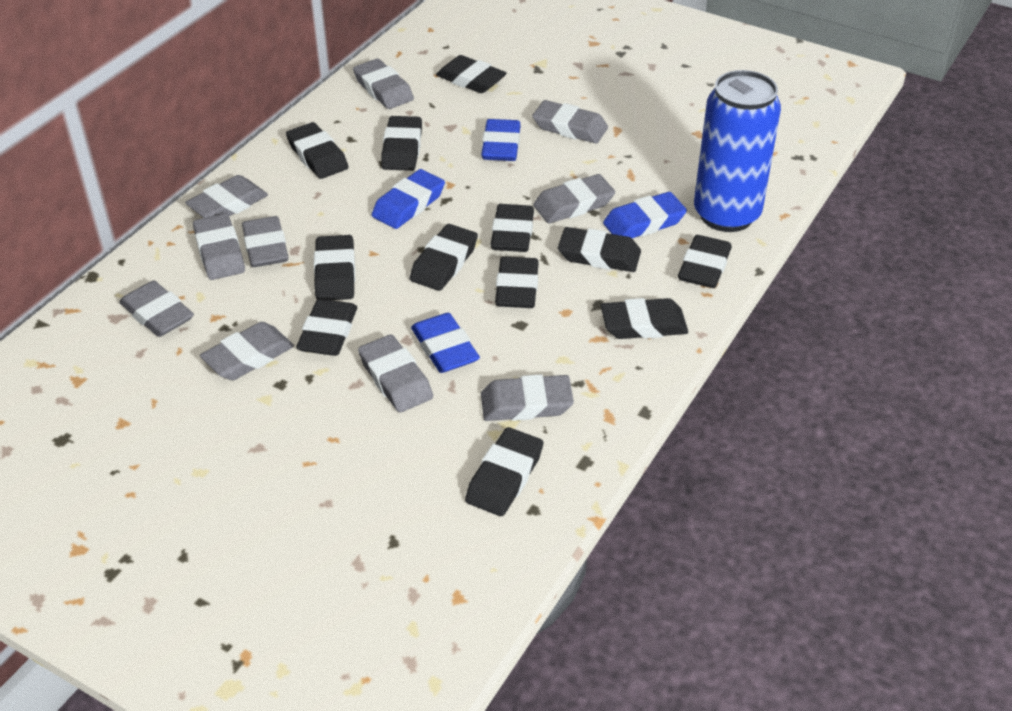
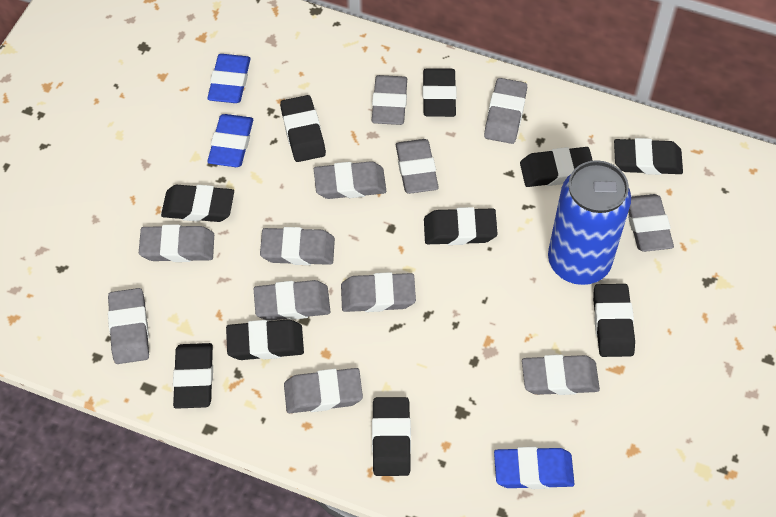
black eraser: [286,122,348,179] [296,299,357,356] [314,235,355,300] [381,116,422,171] [410,224,478,291] [436,55,507,93] [465,427,543,516] [490,204,534,252] [495,257,539,308] [558,227,641,272] [601,298,688,339] [678,235,732,288] = 12 -> [161,185,234,222] [173,343,213,409] [226,319,304,360] [280,95,326,162] [372,397,411,476] [423,68,457,117] [424,207,498,245] [520,147,593,187] [593,284,635,357] [614,138,683,175] = 10
blue eraser: [372,169,445,229] [411,313,480,373] [481,119,521,161] [603,192,687,238] = 4 -> [207,54,250,103] [207,114,253,167] [494,447,575,489] = 3
grey eraser: [119,280,194,337] [185,175,268,218] [193,214,245,280] [200,322,294,380] [242,216,288,267] [353,59,414,109] [358,335,433,412] [481,374,574,421] [532,100,608,143] [533,174,615,223] = 10 -> [108,288,149,364] [139,224,214,262] [254,280,330,321] [260,227,335,265] [284,368,363,413] [314,161,386,199] [341,272,416,312] [372,75,407,125] [396,139,439,194] [484,78,527,144] [522,355,600,395] [628,194,674,252] = 12

